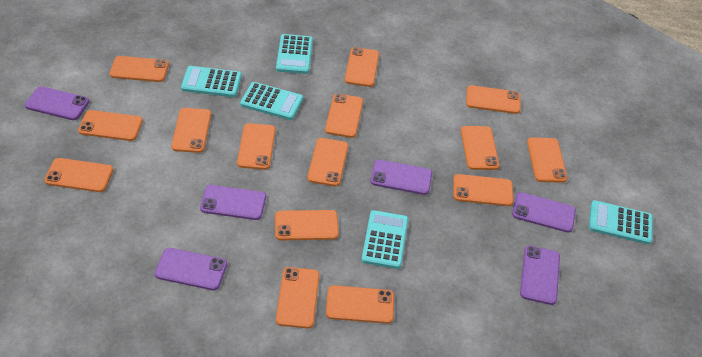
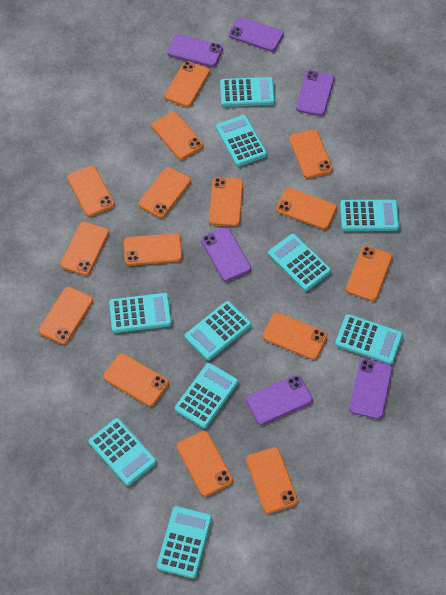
turquoise calculator: [181,66,242,97] [240,82,303,120] [276,34,313,74] [361,210,408,269] [589,200,653,245] = 5 -> [89,418,157,486] [109,293,172,333] [157,506,212,579] [175,363,238,429] [185,301,251,361] [216,115,267,167] [220,77,275,107] [268,234,331,291] [335,314,403,365] [340,200,399,231] = 10

